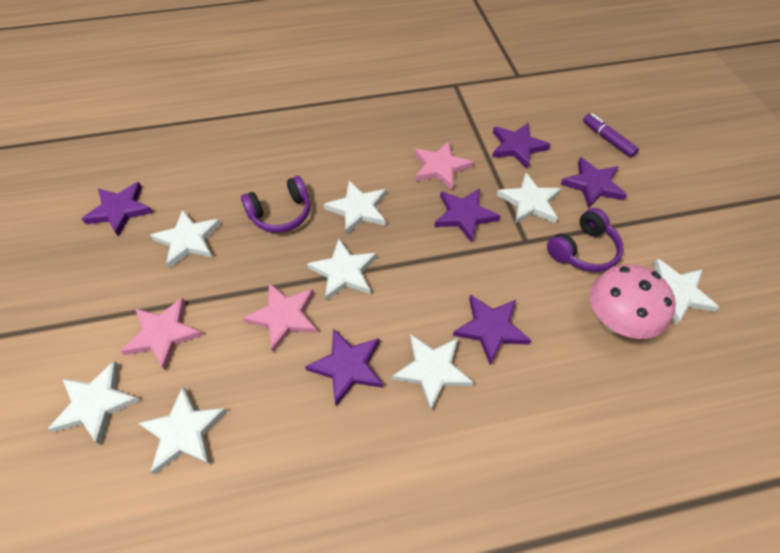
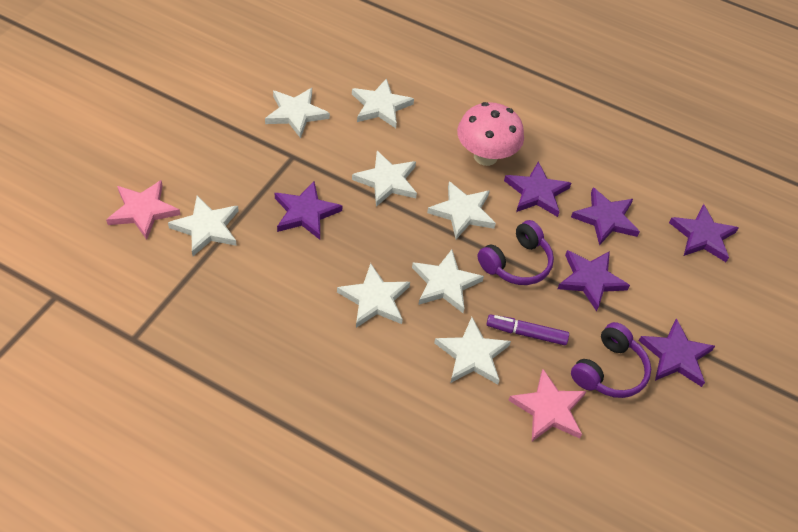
pink star: [120,297,203,370] [243,283,318,353] [414,141,473,190] = 3 -> [106,180,180,240] [508,369,586,441] = 2

